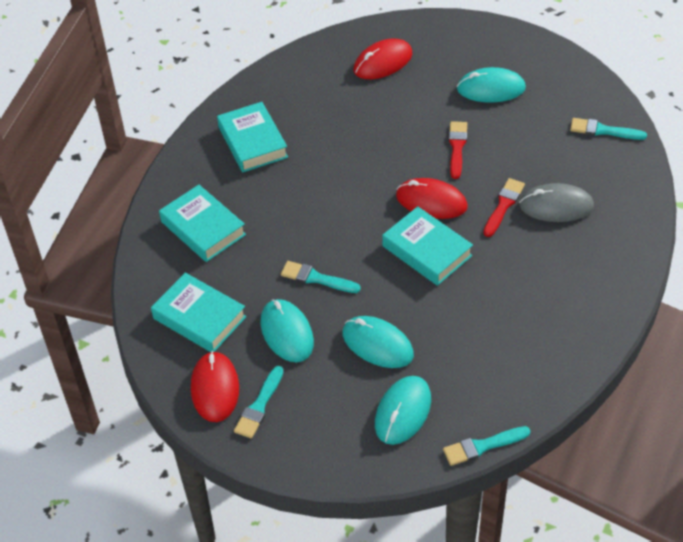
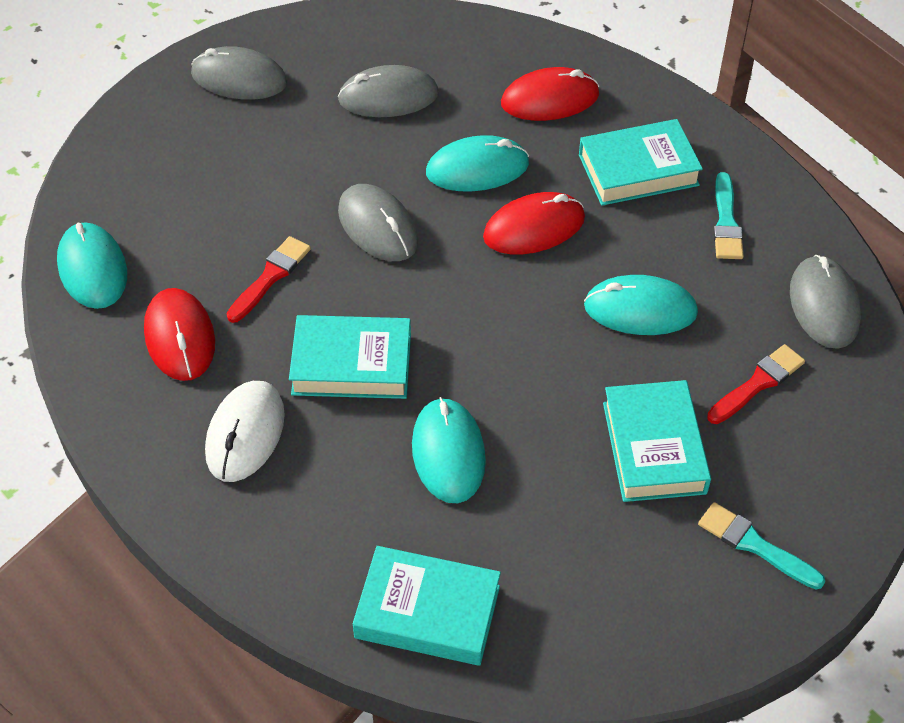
grey mouse: [519,183,594,222] = 1 -> [191,46,288,100] [338,65,439,117] [338,184,418,261] [790,255,861,349] = 4
turquoise brush: [234,366,284,438] [281,261,361,293] [443,426,530,466] [570,118,647,140] = 4 -> [698,502,825,589] [713,172,744,259] = 2
white mouse: none = 0 -> [205,381,285,482] = 1

